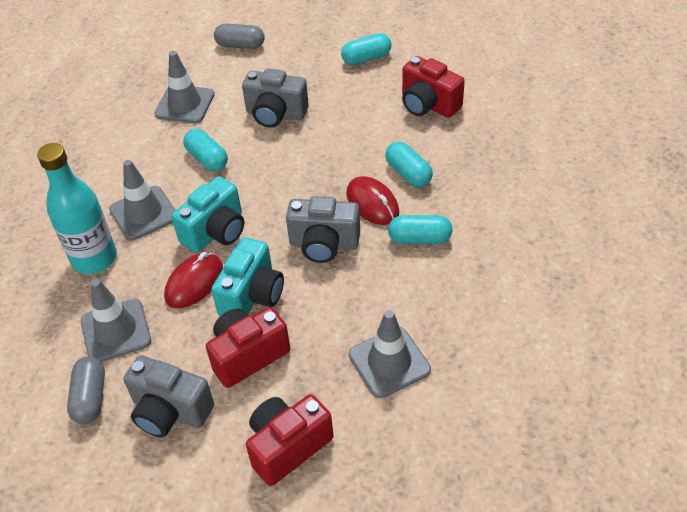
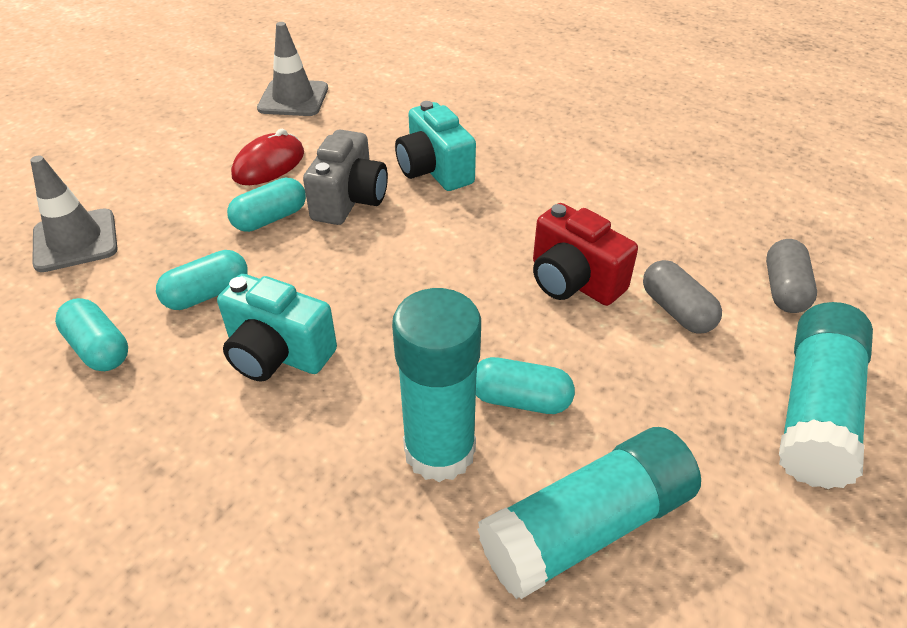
grey camera: [123,355,214,438] [242,68,309,128] [286,196,360,263] = 3 -> [303,130,388,225] = 1
grey traffic cone: [81,279,151,362] [109,160,176,240] [154,51,214,123] [349,310,431,398] = 4 -> [30,156,118,272] [257,22,328,116] = 2
red camera: [206,307,290,388] [246,394,333,486] [402,56,465,118] = 3 -> [533,203,638,306] = 1
red mouse: [164,252,223,308] [346,176,399,225] = 2 -> [231,129,304,185] = 1
turquoise bottle: [37,143,117,274] = 1 -> none = 0
turquoise glue stick: none = 0 -> [392,288,481,482] [477,427,701,599] [779,302,873,489] = 3

